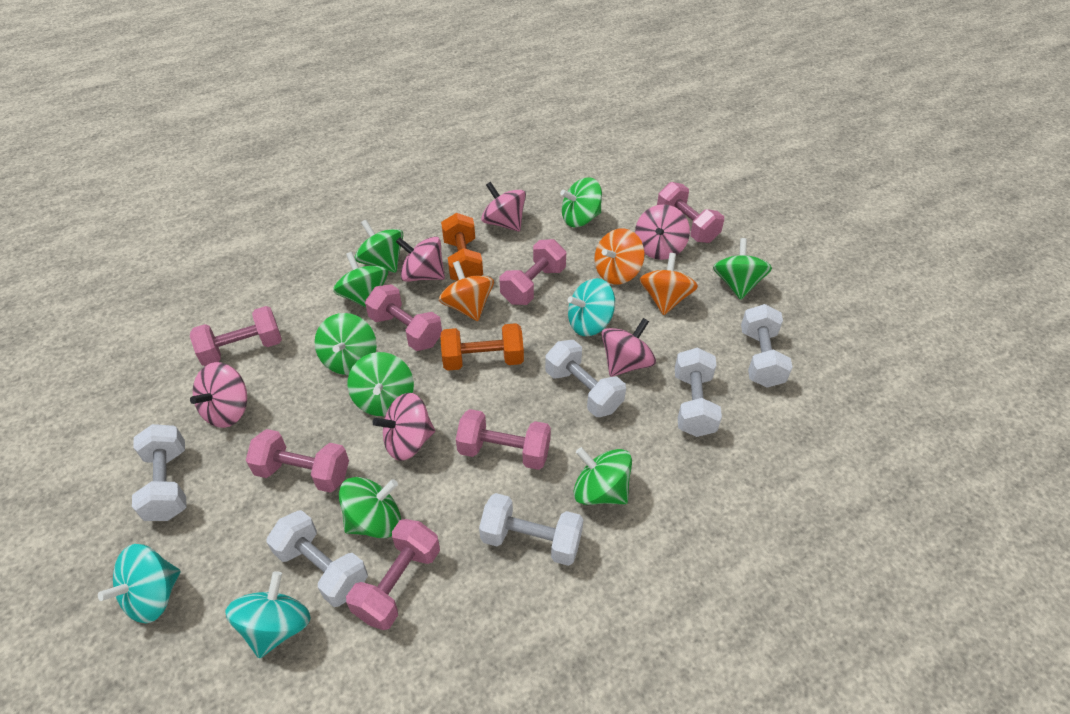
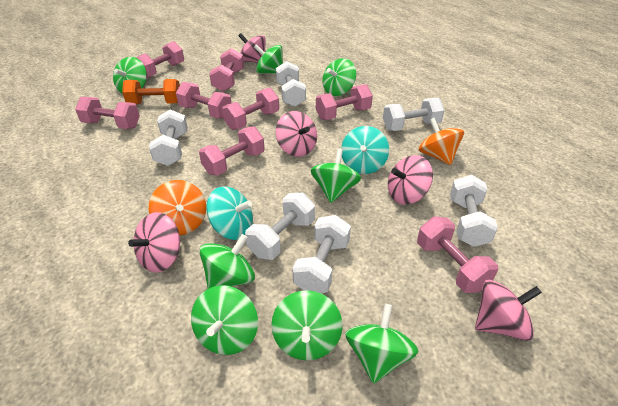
orange dumbbell: [440,323,524,371] [441,213,483,281] = 2 -> [122,79,180,104] = 1
orange spinning top: [439,261,494,321] [594,228,645,284] [639,253,698,315] = 3 -> [149,180,206,235] [419,118,464,165] = 2
pink dumbbell: [190,306,282,366] [246,429,349,493] [346,519,440,630] [365,284,442,351] [456,409,551,470] [500,239,566,305] [657,182,724,243] = 7 -> [75,97,140,129] [136,41,184,79] [176,82,231,119] [199,126,265,175] [209,48,244,92] [222,88,279,130] [316,84,373,120] [417,216,498,293] = 8
pink spinning top: [190,362,247,428] [373,393,435,461] [396,236,445,282] [481,182,526,231] [602,318,656,377] [635,204,690,260] = 6 -> [128,212,181,273] [238,33,266,63] [276,111,317,157] [388,155,433,205] [475,279,542,341] = 5
turquoise spinning top: [98,544,180,623] [226,571,311,658] [568,278,615,336] = 3 -> [206,186,253,240] [341,126,389,174] = 2

